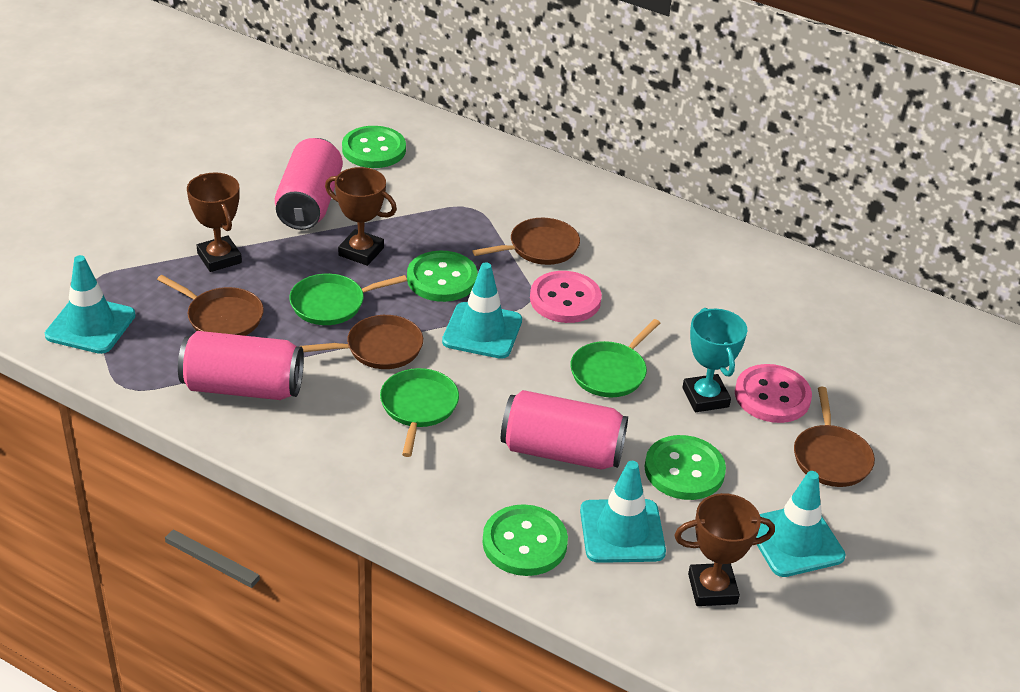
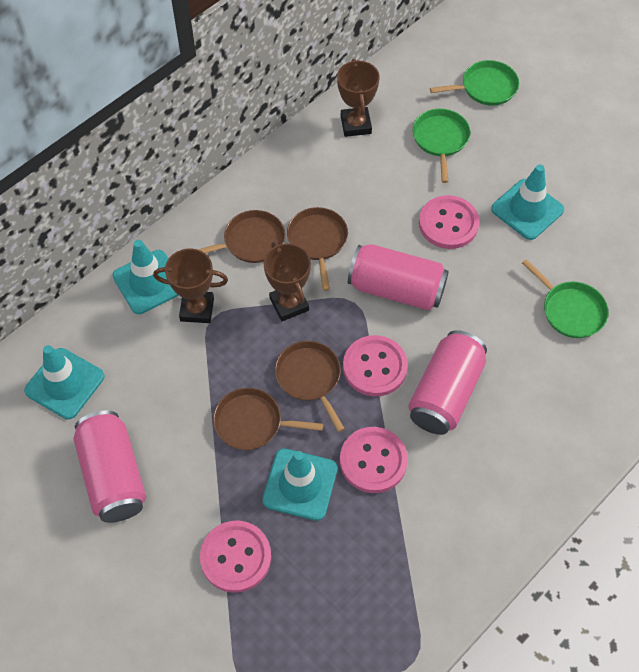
green button: [342,126,406,168] [407,250,478,302] [482,504,568,576] [645,435,726,500] = 4 -> none = 0
pink button: [530,271,602,323] [735,364,812,423] = 2 -> [200,520,271,593] [340,427,408,493] [343,335,408,396] [419,195,479,249] = 4
turquoise trophy: [682,308,747,412] = 1 -> none = 0

